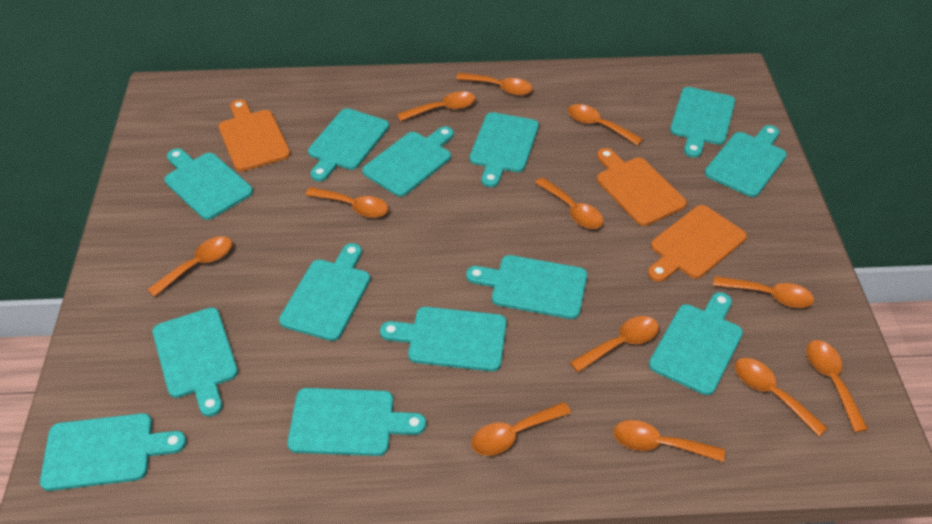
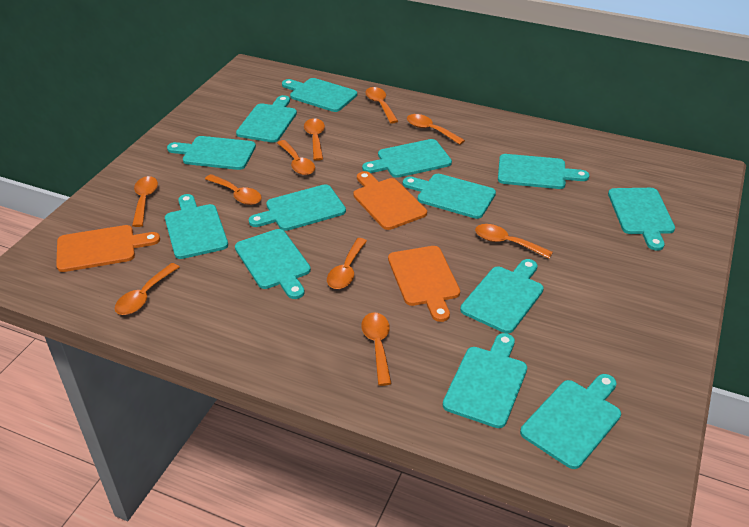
orange spoon: [147,236,232,297] [305,187,388,218] [397,91,475,121] [456,73,532,95] [471,402,571,456] [535,177,603,229] [568,104,643,146] [570,316,659,372] [614,420,725,462] [713,276,814,308] [735,358,827,436] [806,340,868,432] = 12 -> [115,263,179,315] [132,176,158,227] [205,174,262,205] [277,140,315,175] [304,118,325,161] [327,238,367,289] [361,312,392,386] [366,87,398,124] [407,114,465,145] [475,224,553,258] = 10

